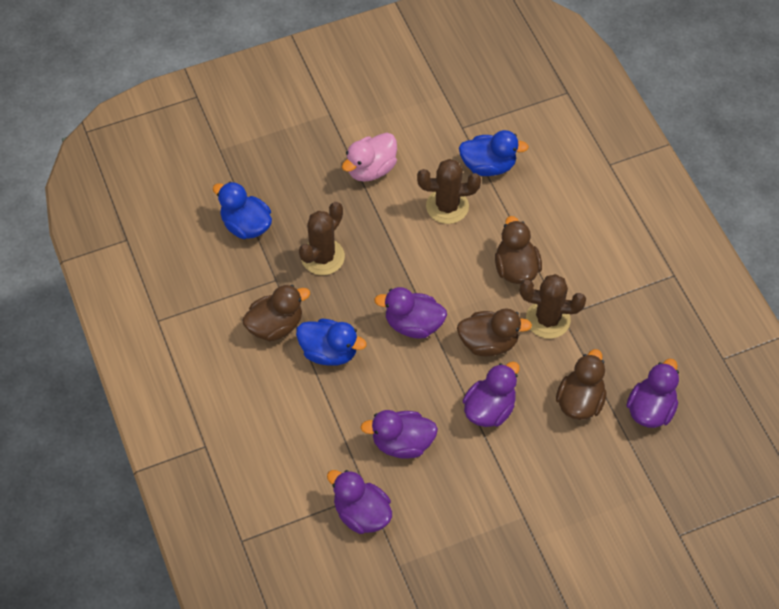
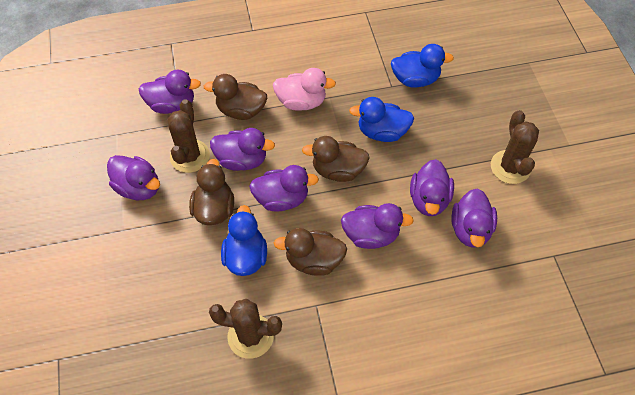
purple duck: [327,470,392,534] [360,410,438,459] [374,287,447,338] [463,362,520,427] [626,358,679,428] = 5 -> [107,155,160,200] [139,70,201,114] [210,128,275,171] [249,165,319,212] [341,203,414,249] [410,159,454,216] [451,188,497,248] = 7

